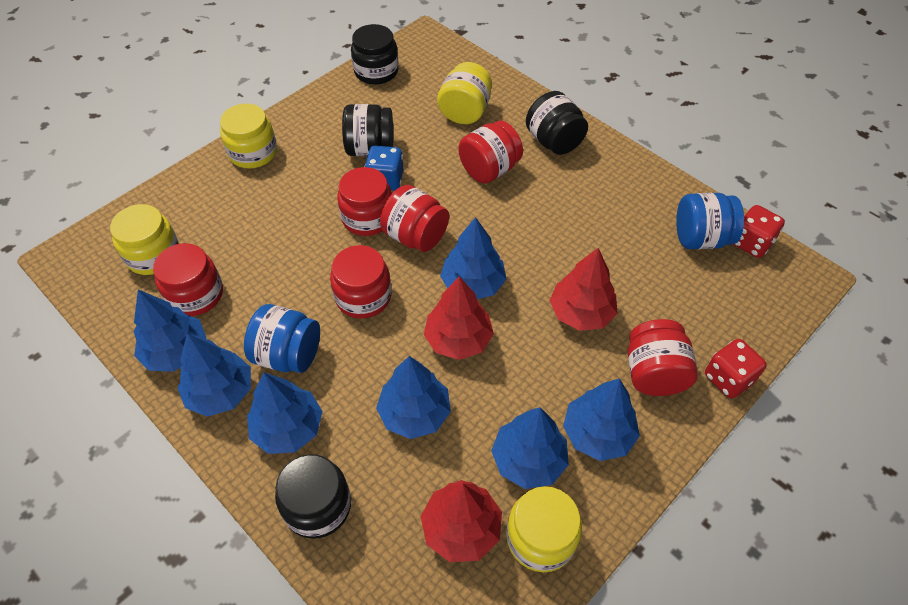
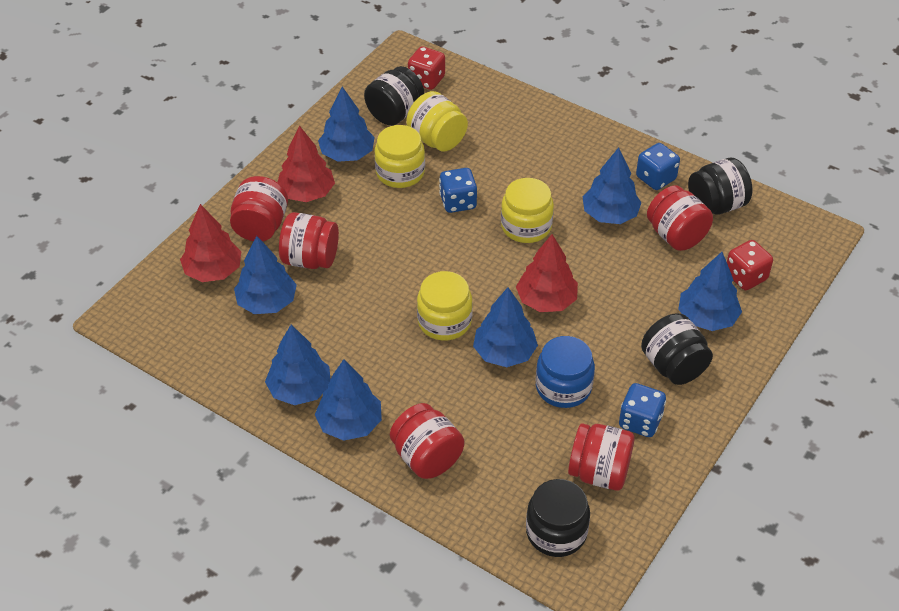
blue dice: [365,146,404,191] = 1 -> [439,168,477,213] [619,383,666,437] [636,143,680,190] = 3
blue jar: [244,304,320,373] [676,193,744,249] = 2 -> [536,336,595,408] = 1
red jar: [153,243,223,316] [330,245,391,318] [337,167,392,236] [380,185,449,252] [459,121,523,184] [628,319,698,396] = 6 -> [230,176,288,241] [279,212,339,269] [390,403,464,479] [568,423,634,491] [647,185,713,251] = 5

